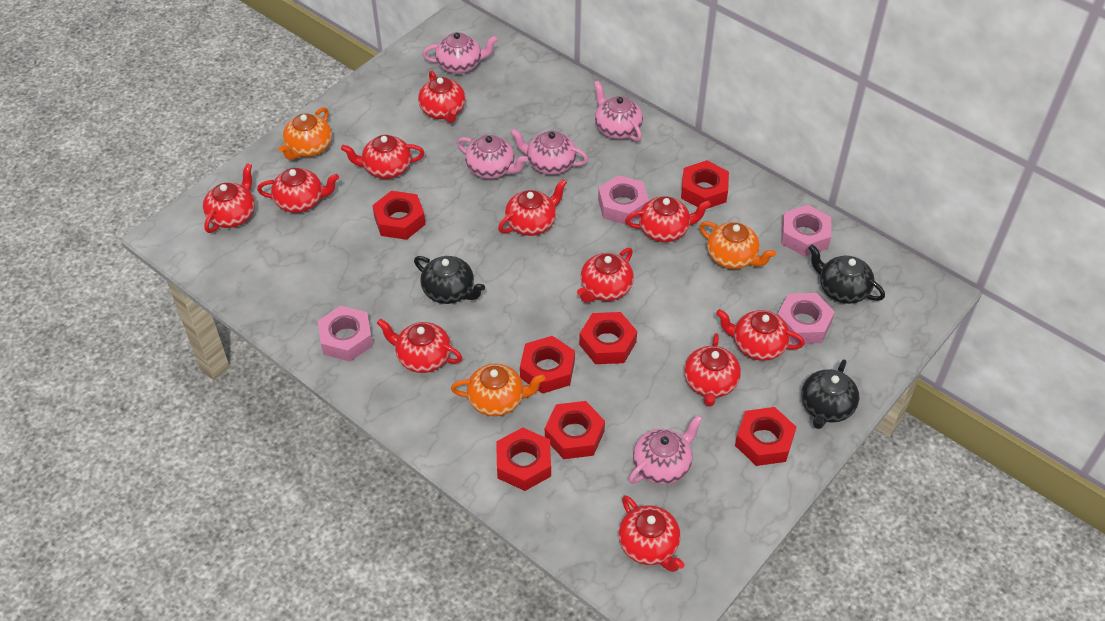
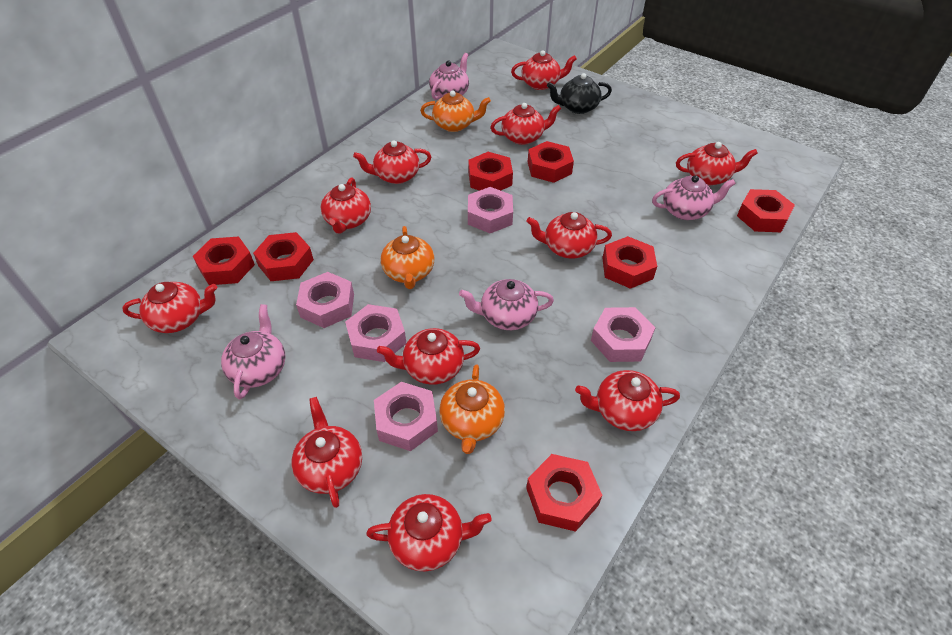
black teapot: [414,256,485,304] [801,359,859,429] [808,244,885,304] = 3 -> [547,73,612,114] = 1
pink nut: [318,306,373,362] [598,175,649,225] [778,293,835,344] [781,205,831,256] = 4 -> [296,272,354,328] [345,304,406,362] [374,382,438,451] [468,187,513,233] [591,307,656,362] = 5
pink teapot: [423,32,498,74] [457,135,528,179] [510,129,588,175] [594,81,643,141] [629,415,703,485] = 5 -> [221,304,286,399] [429,53,469,100] [459,279,554,330] [652,175,736,220] = 4

